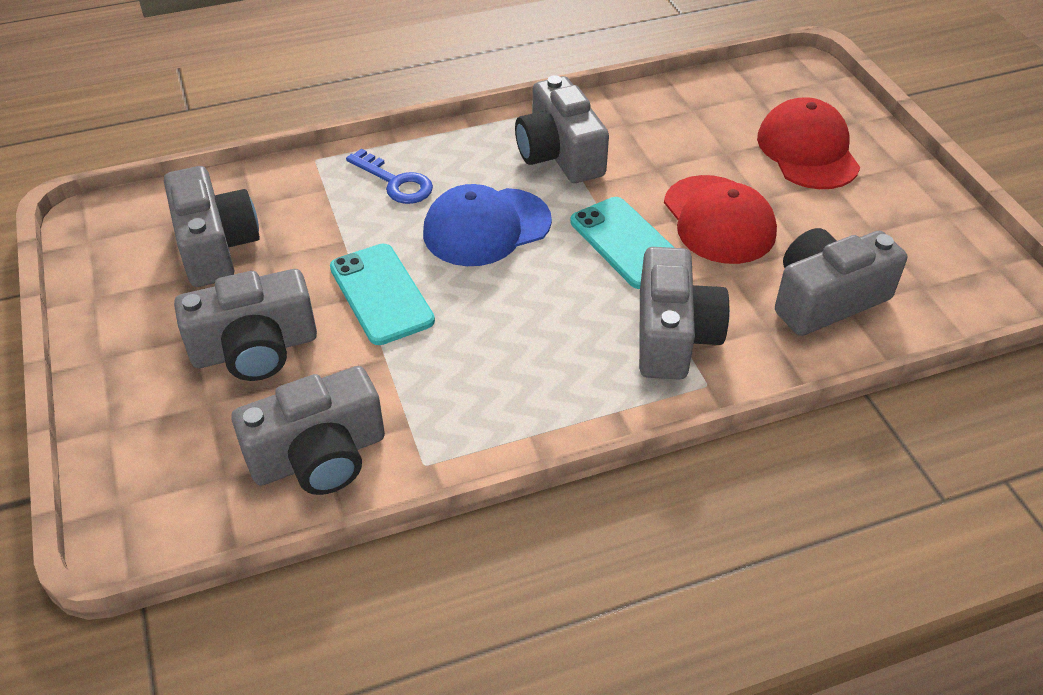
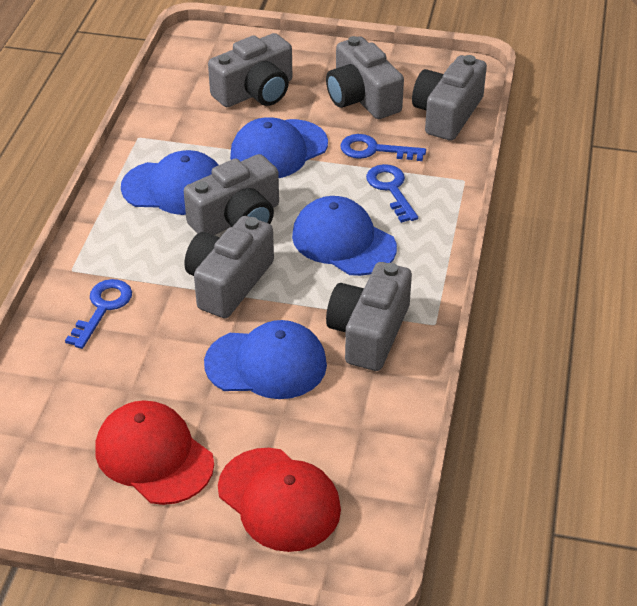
blue cap: [423,184,552,266] = 1 -> [121,150,219,215] [204,320,327,399] [230,117,328,178] [292,196,397,276] = 4
blue key: [346,148,433,204] = 1 -> [65,279,132,349] [340,134,426,161] [366,164,418,223] = 3
turquoise phone: [330,244,435,345] [570,197,674,289] = 2 -> none = 0

